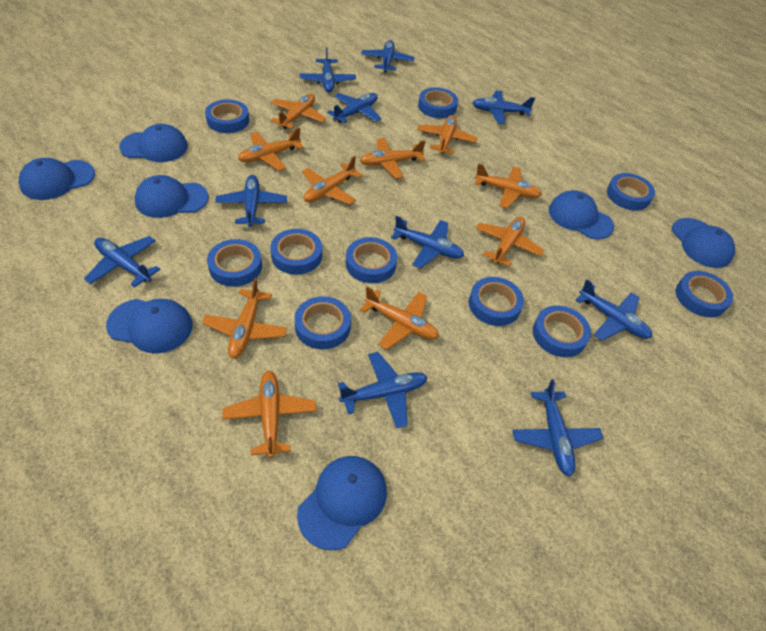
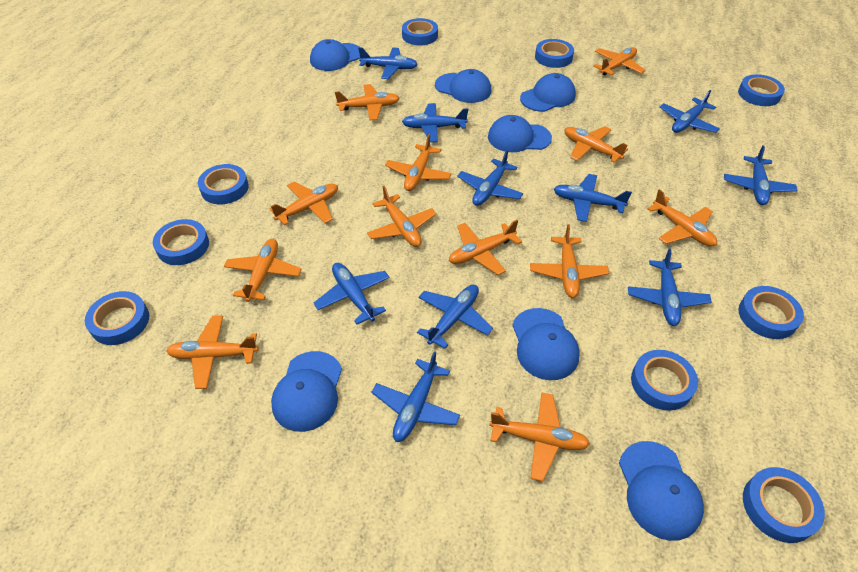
blue tape: [205,99,249,133] [207,239,262,287] [270,229,322,275] [294,296,351,350] [346,237,397,283] [418,87,458,118] [469,277,524,326] [533,305,591,357] [607,173,655,210] [676,271,733,318] = 10 -> [85,291,149,345] [153,219,209,265] [198,164,249,204] [402,18,438,45] [535,39,574,68] [631,350,698,411] [738,74,785,106] [738,286,804,339] [743,467,825,543] = 9
orange plane: [202,278,287,359] [222,371,317,458] [238,128,304,171] [271,94,326,129] [302,156,362,204] [359,138,426,179] [360,287,439,349] [417,115,477,154] [475,164,542,208] [476,217,544,267] = 10 -> [166,315,259,389] [224,239,301,302] [269,182,338,225] [335,84,400,120] [367,186,436,247] [385,134,452,191] [449,220,522,275] [489,393,590,482] [530,224,609,298] [564,126,628,163] [593,47,645,75] [647,189,717,247] = 12

